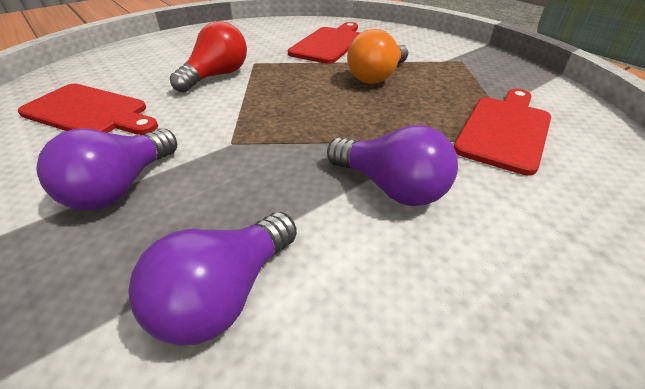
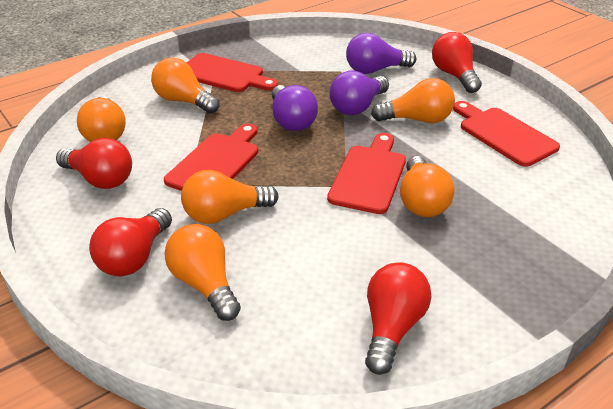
orange light bulb: [347,29,408,84] = 1 -> [77,96,126,142] [151,57,219,114] [165,224,241,321] [181,170,279,224] [371,78,455,123] [400,156,454,217] = 6
red cutting board: [18,84,158,135] [288,22,360,64] [454,89,551,176] = 3 -> [164,123,258,191] [187,53,278,92] [327,133,406,214] [453,101,560,167] = 4
red light bulb: [170,21,247,93] = 1 -> [56,138,132,189] [89,208,172,276] [365,262,431,375] [432,32,482,93] = 4

